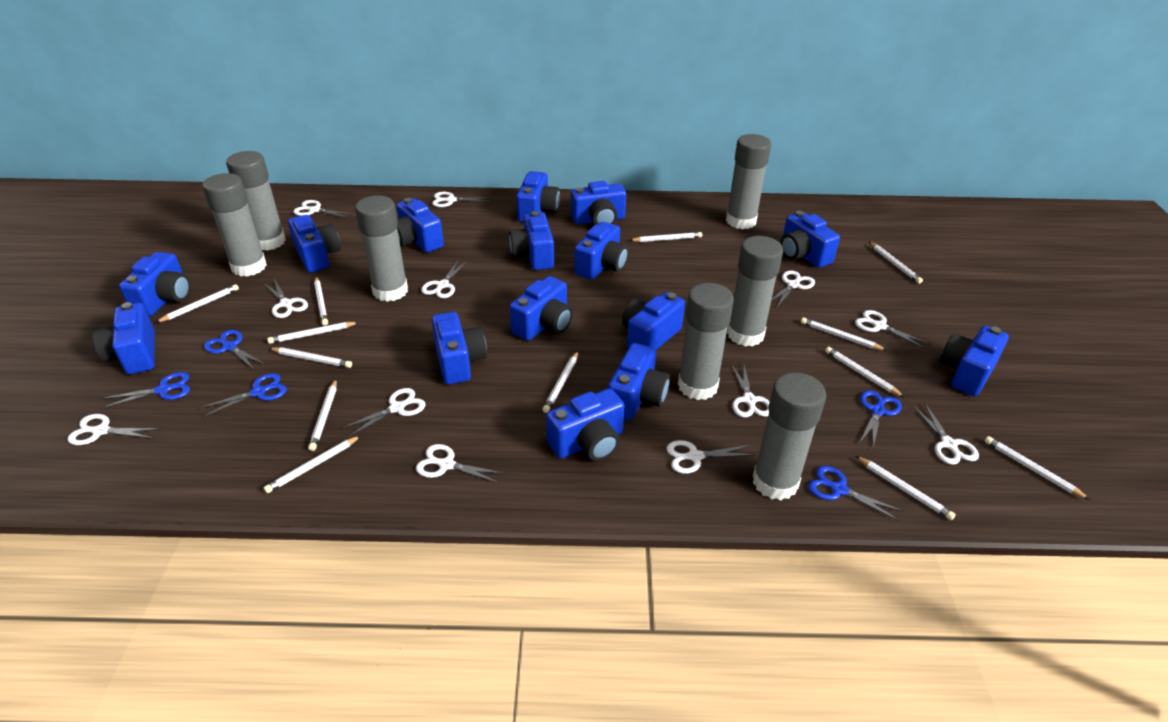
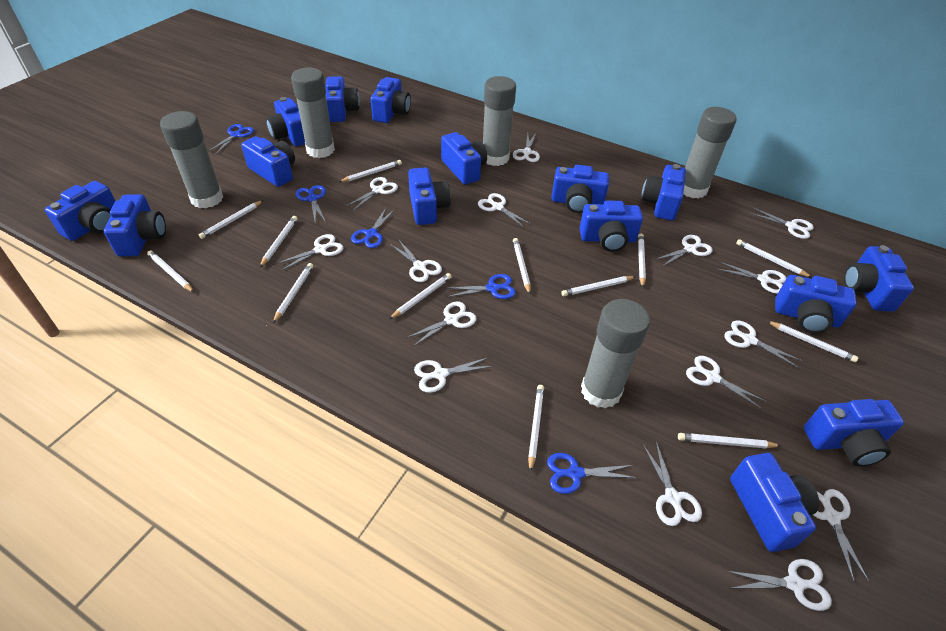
grey glue stick: [202,173,267,277] [226,151,286,251] [355,195,408,302] [678,283,734,400] [726,134,771,229] [727,236,783,347] [753,372,826,500] = 7 -> [160,111,223,208] [291,67,335,158] [483,76,516,166] [581,299,650,409] [683,107,737,199] = 5
white scissors: [67,414,161,445] [264,279,308,318] [293,200,353,218] [342,388,425,437] [416,444,506,484] [421,260,468,298] [432,192,491,207] [666,440,754,474] [731,364,770,418] [772,270,815,307] [855,310,930,349] [912,402,979,465] = 12 -> [276,234,343,271] [345,177,398,211] [390,239,442,282] [406,301,477,346] [414,357,494,393] [478,193,532,228] [513,133,540,162] [643,442,702,526] [655,235,712,266] [686,356,767,410] [718,262,787,294] [724,320,802,368] [726,559,832,611] [750,207,814,239] [813,489,869,582] = 15

